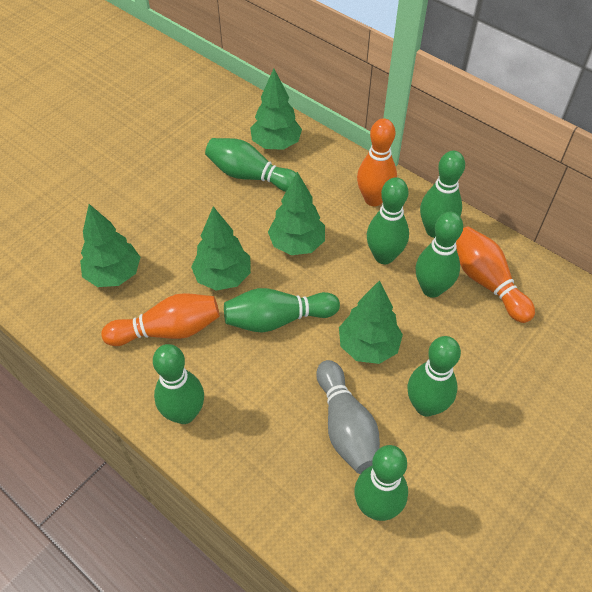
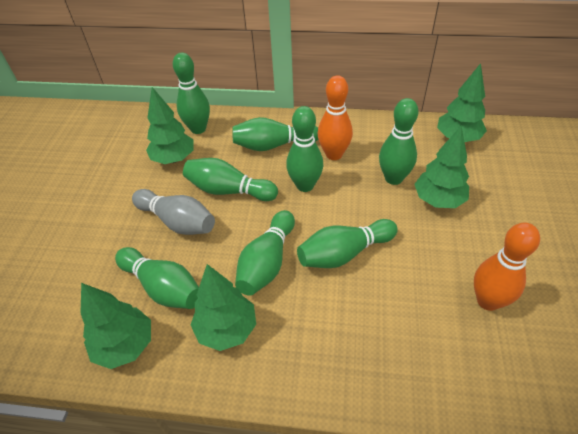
orange bowling pin: [101,293,220,346] [357,118,397,206] [456,226,535,323] = 3 -> [318,75,353,160] [474,222,540,311] = 2

